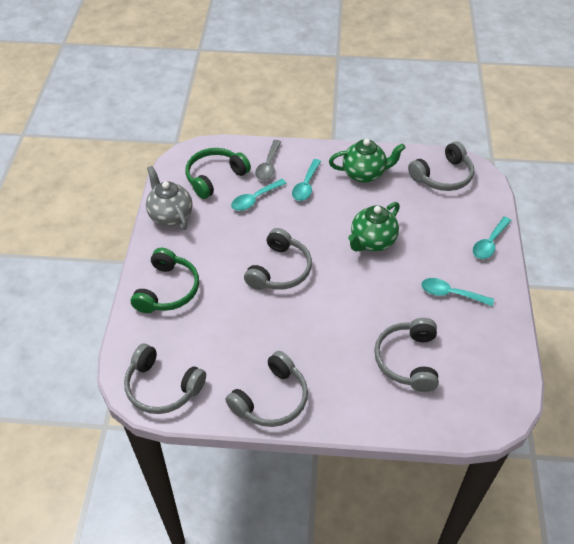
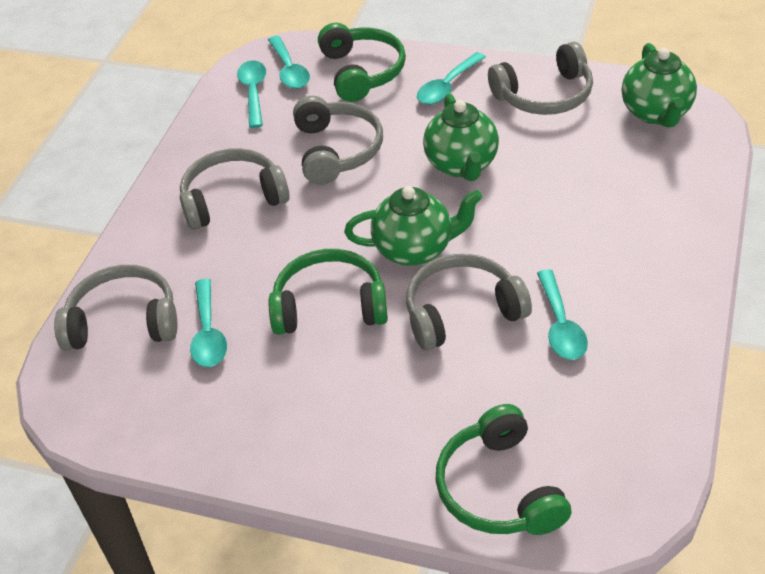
green headphones: [131,248,199,313] [186,148,251,199] = 2 -> [268,249,388,335] [318,23,406,102] [435,404,571,535] = 3
green teapot: [329,139,405,183] [348,202,400,251] = 2 -> [344,186,482,266] [423,93,499,181] [622,43,697,127] = 3
grey spoon: [255,140,281,180] = 1 -> none = 0
grey teapot: [146,166,192,230] = 1 -> none = 0
turquoise spoon: [231,179,287,211] [292,159,321,201] [421,278,494,306] [473,216,512,259] = 4 -> [190,279,227,367] [237,61,266,128] [268,36,310,89] [417,52,486,104] [537,269,588,360] = 5

